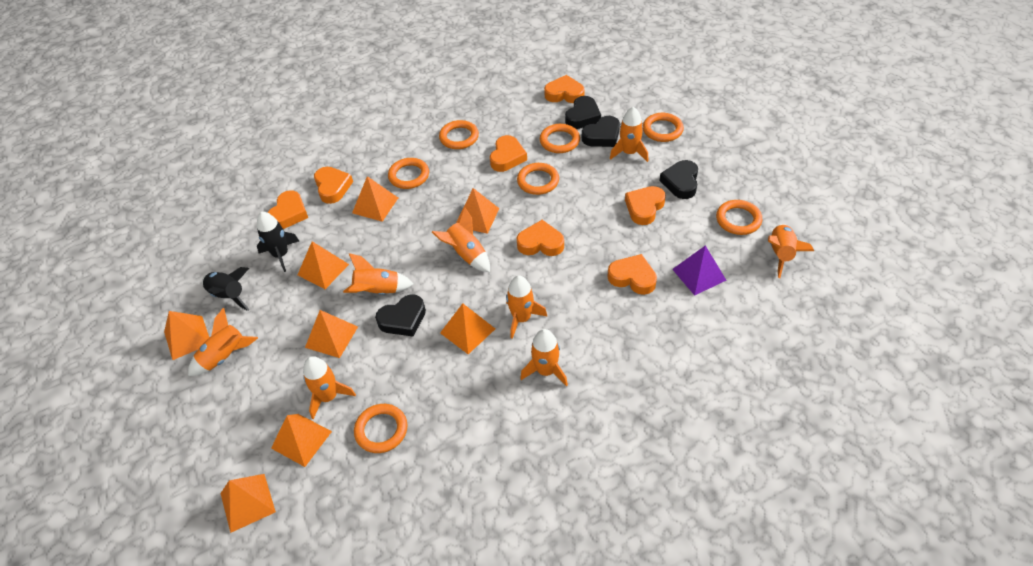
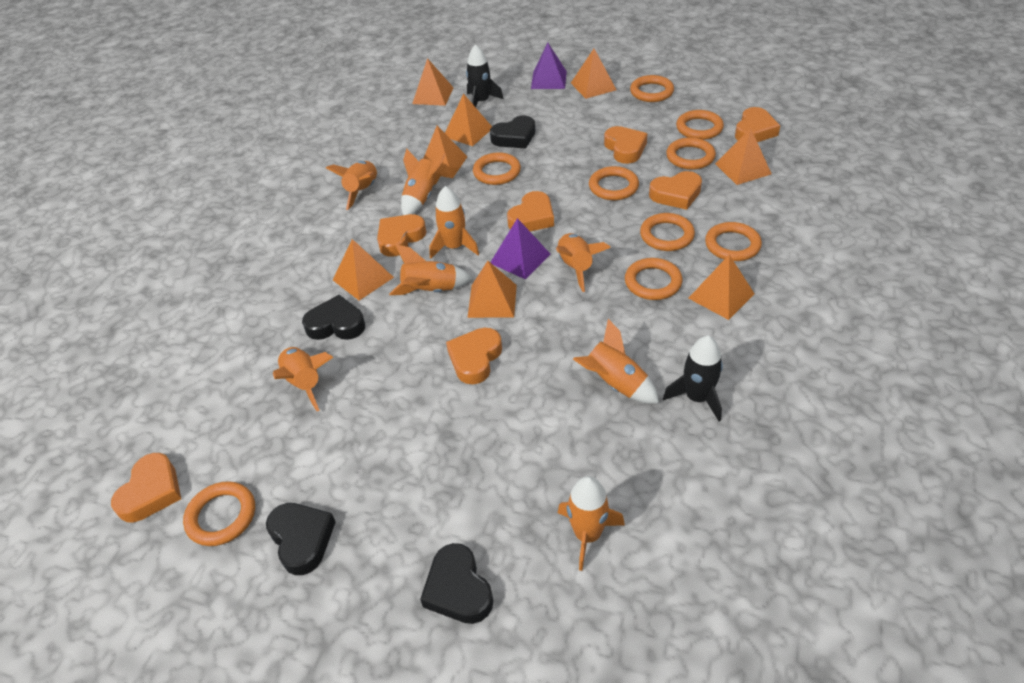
orange ring: [354,404,407,453] [388,158,429,189] [439,120,479,149] [517,163,559,195] [540,124,580,153] [643,113,684,142] [716,200,762,235] = 7 -> [183,481,255,546] [473,152,521,185] [589,166,639,200] [625,258,682,300] [630,75,674,102] [640,213,695,251] [666,137,716,170] [676,110,724,140] [705,222,762,261] = 9
purple pyramid: [672,245,726,296] = 1 -> [490,218,551,279] [531,43,567,89] = 2

